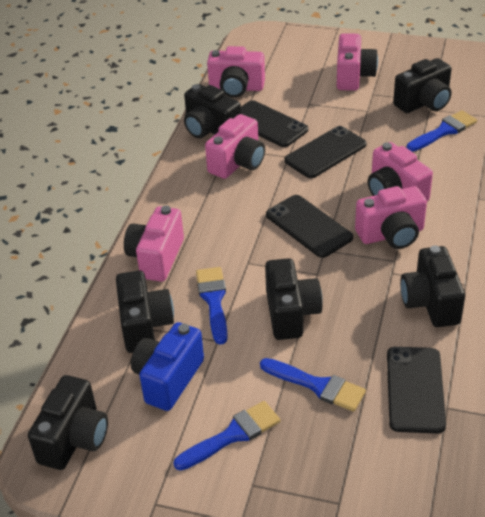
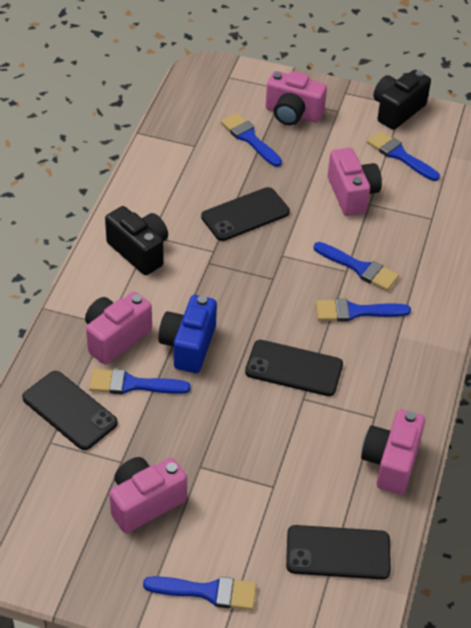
black camera: [28,375,108,470] [116,270,174,353] [184,84,241,138] [265,258,323,340] [393,58,452,113] [400,245,465,327] = 6 -> [105,206,168,275] [374,70,431,130] = 2
blue brush: [174,401,280,471] [196,267,228,345] [260,358,366,412] [407,110,477,152] = 4 -> [89,369,191,394] [143,576,257,610] [221,113,282,167] [314,242,399,291] [316,298,411,322] [367,131,440,181] = 6
pink camera: [124,206,184,282] [205,114,265,179] [207,46,265,98] [337,33,378,91] [355,186,427,249] [368,142,433,202] = 6 -> [85,292,152,364] [109,457,187,533] [266,71,327,125] [328,148,382,216] [361,409,425,495] = 5

